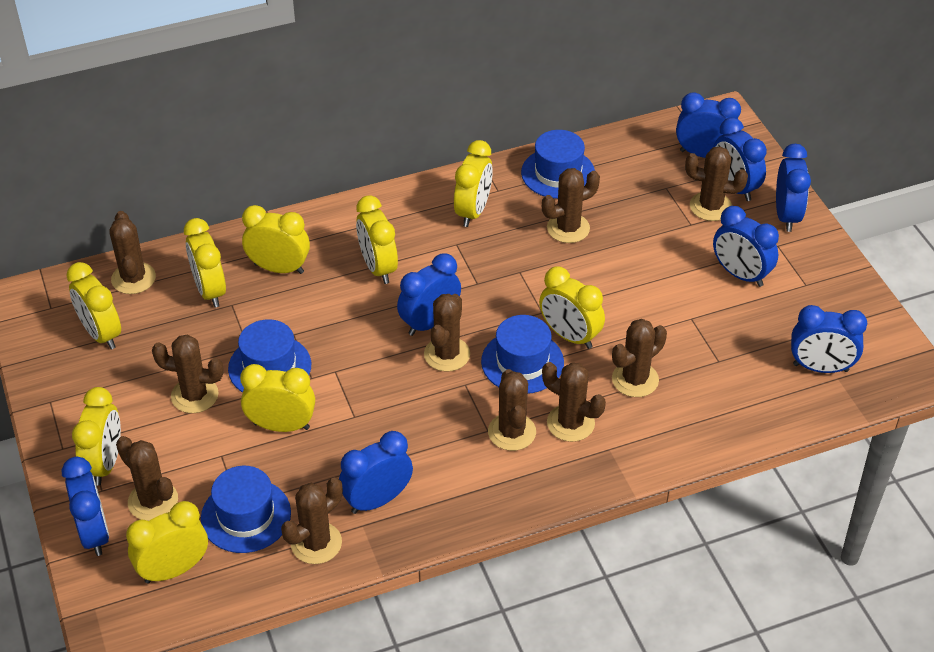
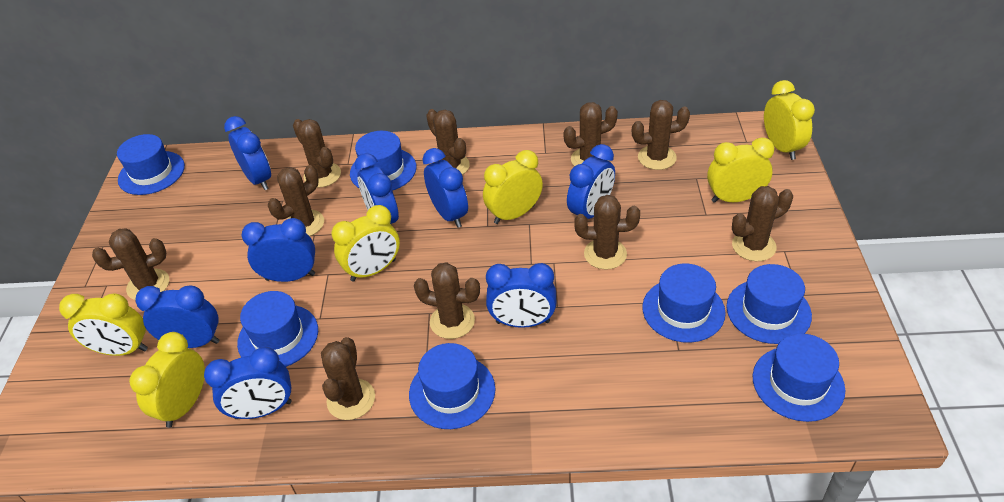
blue hat: [201,466,291,553] [228,319,311,393] [481,315,564,394] [521,130,595,199] = 4 -> [117,134,185,195] [237,291,318,367] [350,131,417,191] [409,343,495,429] [642,263,726,343] [726,264,812,344] [753,334,845,422] = 7
yellow clock: [66,262,121,350] [72,387,121,485] [126,501,208,583] [184,218,226,307] [240,364,315,432] [242,205,310,274] [356,195,398,284] [454,140,493,227] [539,267,605,349] = 9 -> [59,293,148,356] [129,332,205,428] [332,205,400,282] [483,150,543,224] [707,137,774,203] [764,80,815,160] = 6

